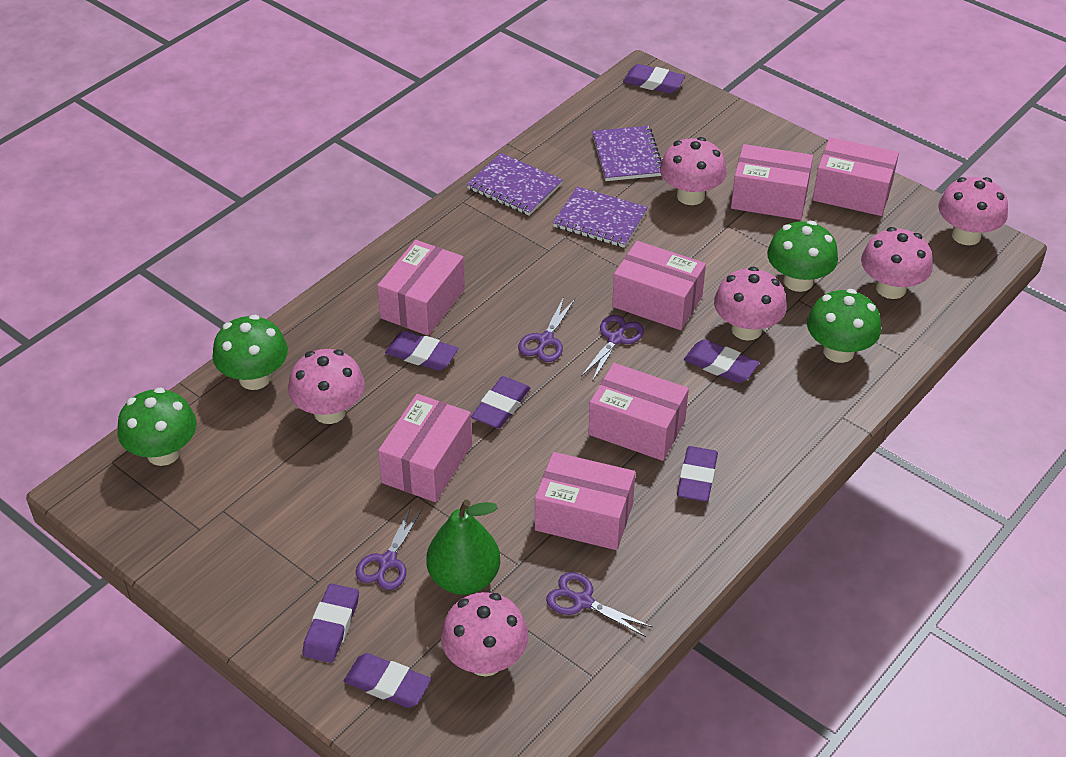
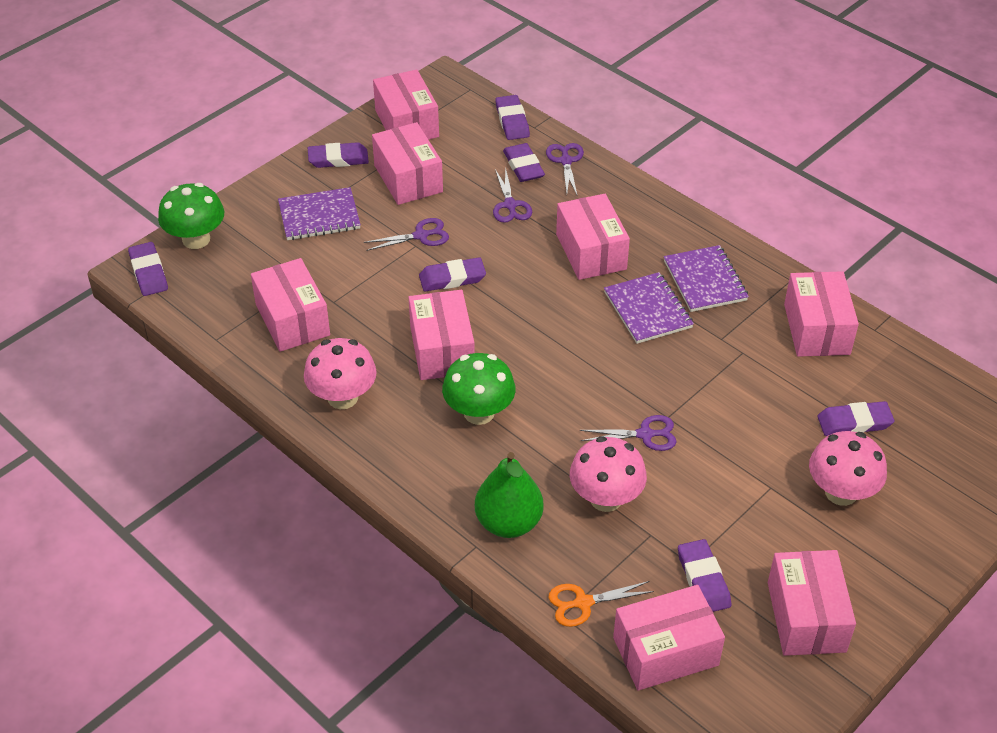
green mushroom: [117,388,197,466] [212,315,288,390] [767,221,838,292] [807,289,881,363] = 4 -> [158,183,224,249] [442,353,516,425] = 2
orange scissors: none = 0 -> [548,581,654,627] = 1
pink box: [377,240,465,336] [378,394,472,502] [535,452,635,550] [588,363,689,461] [612,241,706,330] [731,144,813,220] [813,137,899,216] = 7 -> [251,258,330,352] [372,122,443,205] [373,70,439,140] [408,290,475,380] [556,194,630,280] [613,585,725,691] [768,550,856,656] [784,271,859,357] = 8
pink mushroom: [288,349,365,424] [441,592,528,676] [660,137,727,205] [714,267,787,341] [861,227,933,299] [938,177,1008,245] = 6 -> [304,338,377,409] [570,436,647,512] [809,431,887,506] = 3

